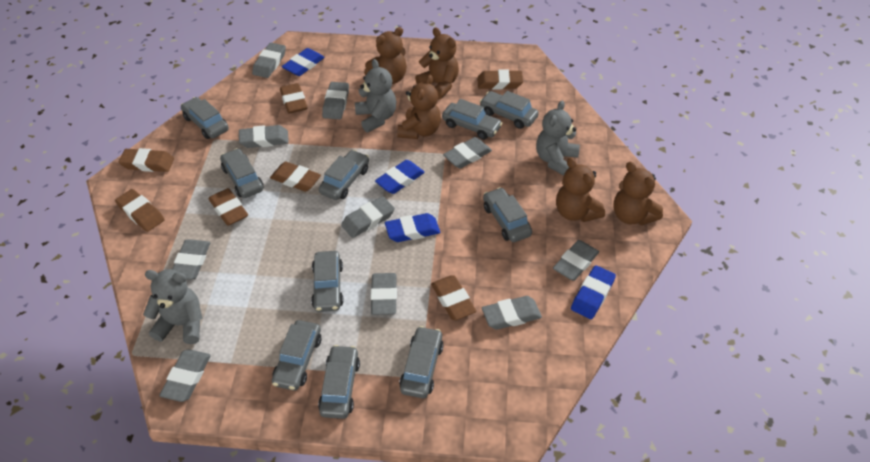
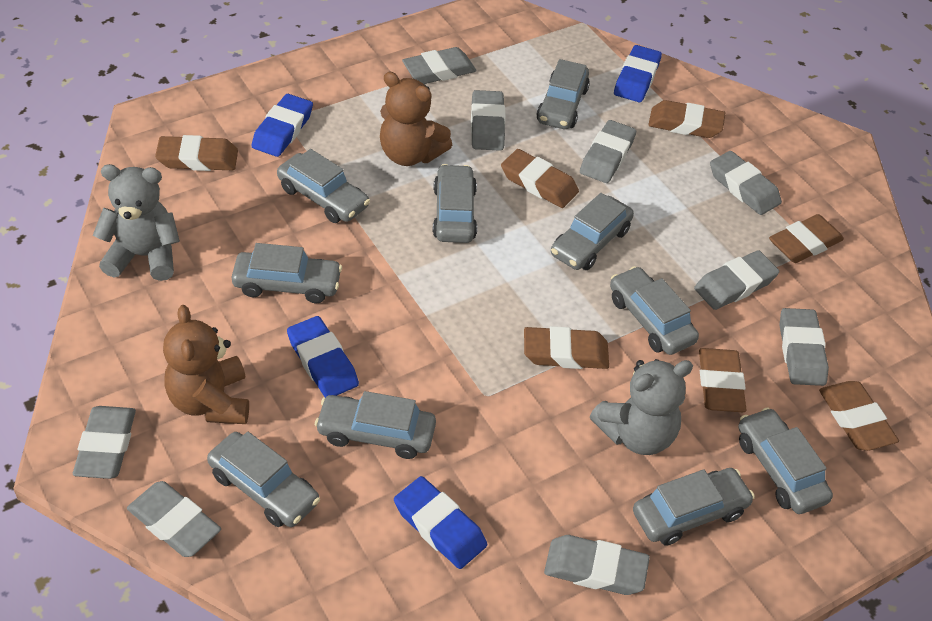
brown teddy bear: [364,27,407,84] [397,75,441,139] [415,28,459,100] [556,157,605,222] [614,162,663,225] = 5 -> [163,305,249,424] [380,72,452,166] = 2
grey eraser: [159,349,211,402] [172,239,210,280] [239,125,289,148] [252,43,286,78] [322,82,349,119] [341,196,395,238] [370,273,397,315] [443,137,492,169] [482,296,542,330] [553,240,599,281] = 10 -> [73,406,136,479] [127,481,221,557] [402,47,476,84] [471,90,505,151] [544,535,650,595] [580,120,636,183] [694,250,779,310] [710,151,782,215] [779,308,829,386] = 9
grey teddy bear: [143,269,203,344] [355,59,396,132] [536,100,580,176] = 3 -> [93,164,180,281] [590,359,693,455] = 2

